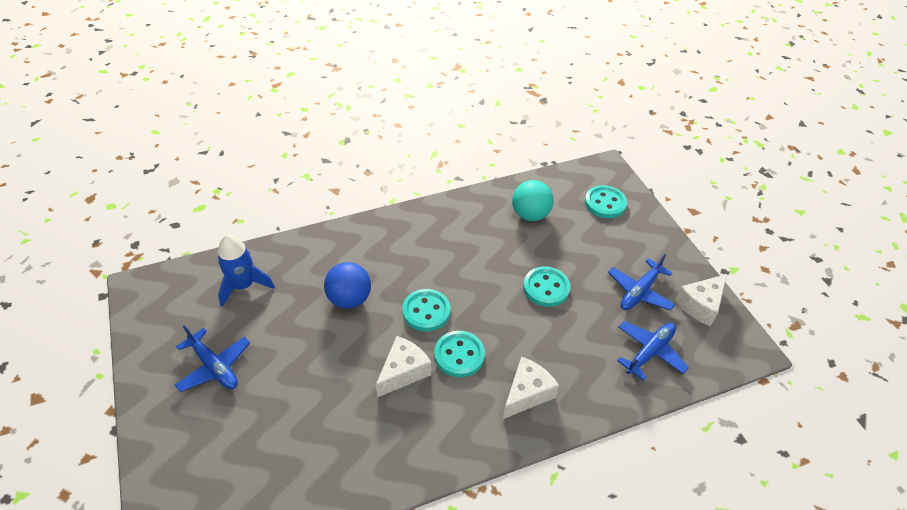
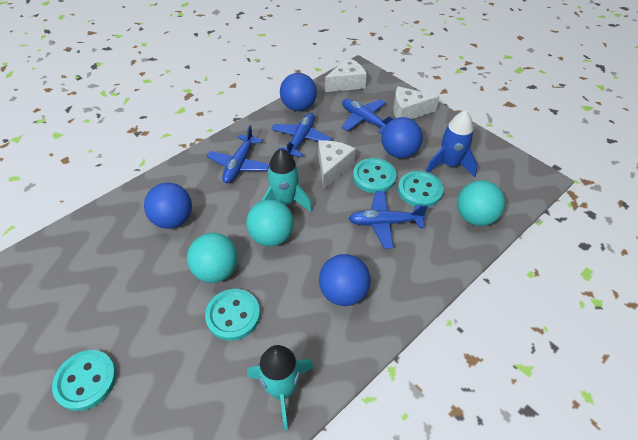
blue ball: [324,262,371,309] = 1 -> [144,183,192,229] [280,73,317,111] [319,254,371,306] [381,117,423,158] = 4
blue plane: [175,325,250,392] [608,254,675,311] [617,321,689,380] = 3 -> [207,125,269,183] [271,113,332,157] [342,99,393,134] [348,191,428,248] = 4
turquoise ball: [512,180,554,221] = 1 -> [187,233,238,283] [246,199,294,246] [457,180,505,226] = 3
turquoise rocket: none = 0 -> [247,345,314,430] [261,148,313,212] = 2

